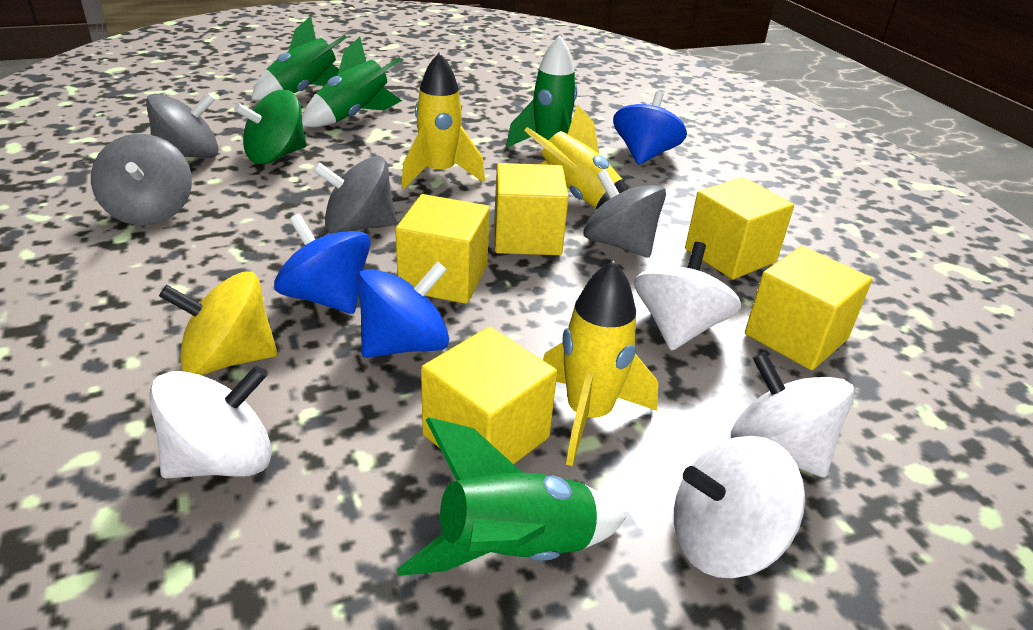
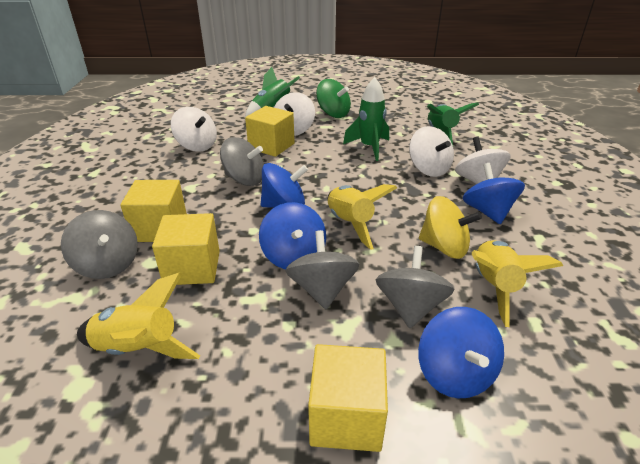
blue spinning top: [274,214,371,314] [357,261,449,358] [613,91,687,165] = 3 -> [259,202,326,269] [261,163,308,208] [418,307,504,398] [462,163,525,224] = 4
green rocket: [251,16,347,101] [302,37,402,127] [397,418,626,576] [506,35,577,148] = 4 -> [245,67,300,117] [343,77,389,161] [427,102,479,145] = 3
yellow cube: [395,194,490,304] [421,327,557,464] [494,163,569,255] [685,177,794,280] [745,246,872,370] = 5 -> [120,180,187,242] [152,213,220,285] [245,106,295,157] [308,344,388,452] = 4

